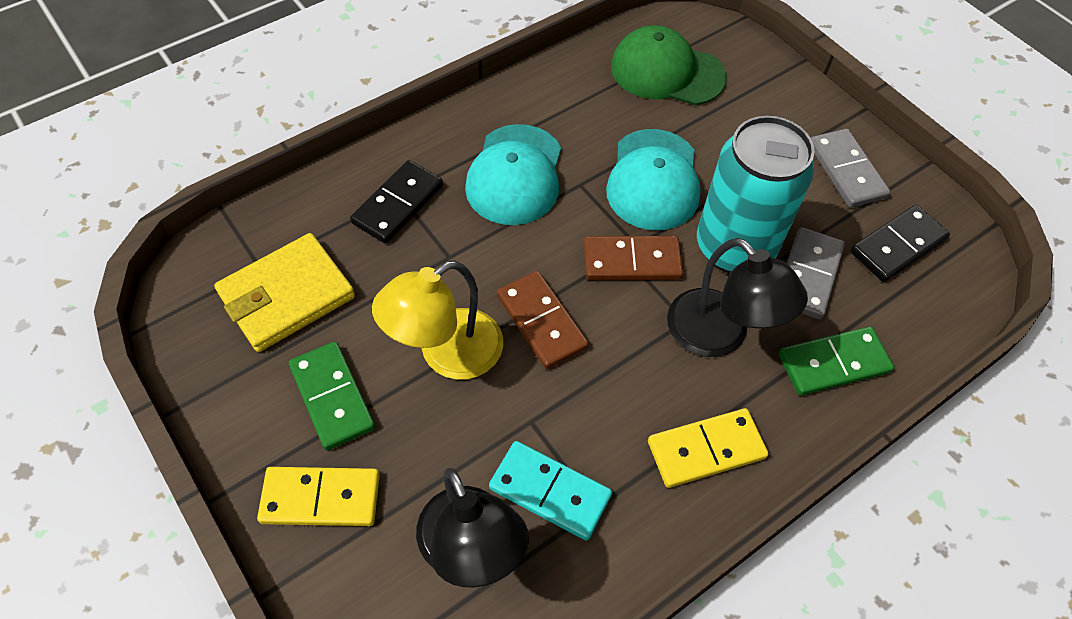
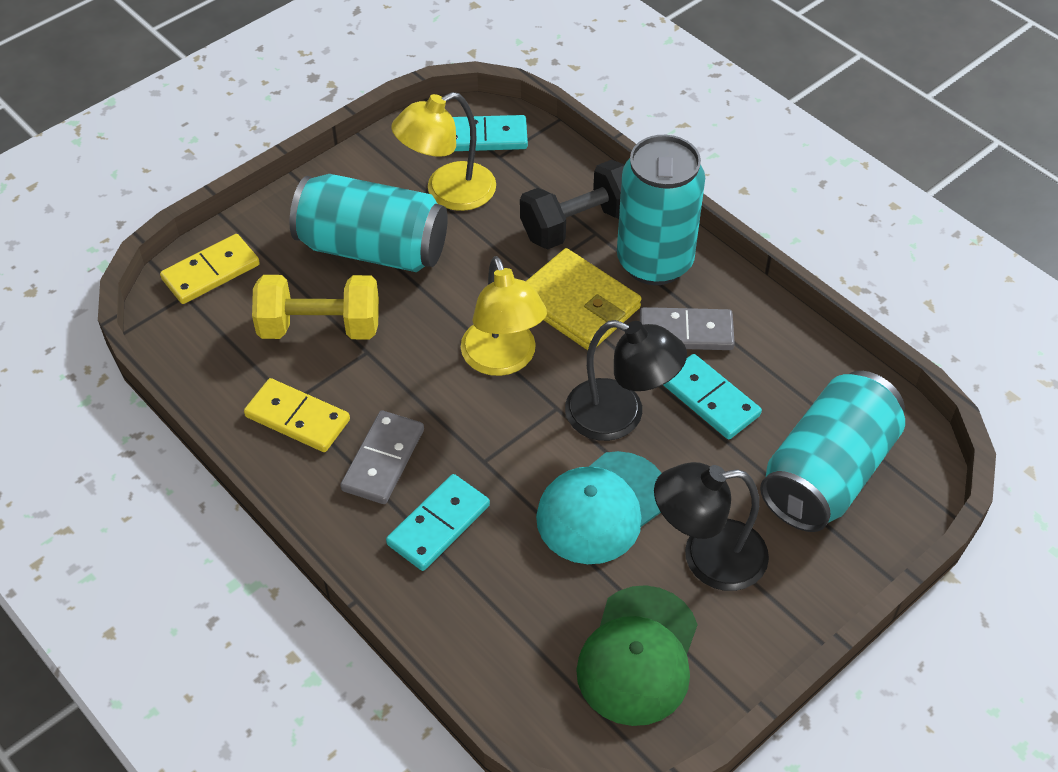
black domino: [350,160,443,244] [850,205,950,282] = 2 -> none = 0
black dumbbell: none = 0 -> [520,160,625,249] = 1
brown domino: [497,271,589,369] [584,236,683,280] = 2 -> none = 0
green domino: [289,342,375,451] [779,327,894,396] = 2 -> none = 0
turquoise can: [697,116,814,273] = 1 -> [289,174,448,272] [617,135,705,285] [760,371,905,532] = 3
turquoise cap: [465,124,561,225] [606,129,701,230] = 2 -> [536,451,661,564] = 1
turquoise domino: [489,441,612,541] = 1 -> [386,474,490,571] [452,115,528,151] [663,354,762,439] = 3
yellow dumbbell: none = 0 -> [252,275,379,339] = 1
yellow lamp: [372,260,503,380] = 1 -> [391,92,496,211] [461,256,547,376] = 2

